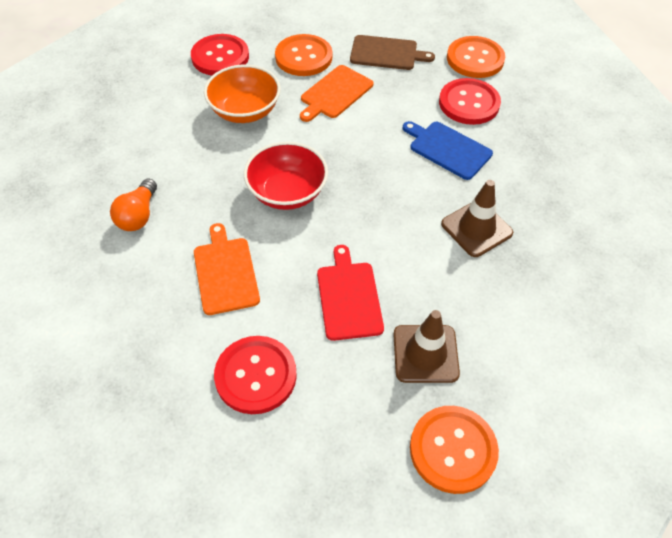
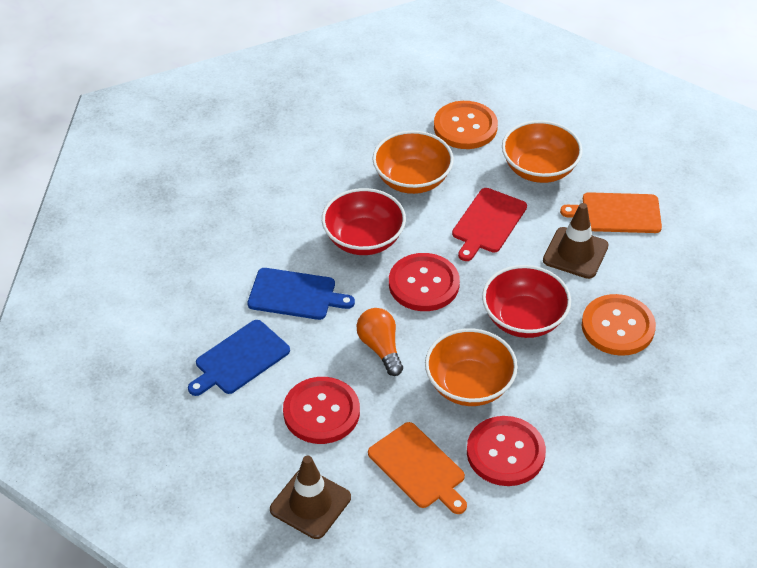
blue cutting board: [403,121,493,180] = 1 -> [188,320,290,396] [247,268,355,320] = 2
brown cutting board: [350,35,435,70] = 1 -> none = 0
orange bowl: [204,64,281,123] = 1 -> [372,131,454,194] [425,328,518,406] [502,120,583,183] = 3
orange button: [275,34,332,76] [410,406,499,494] [447,36,505,78] = 3 -> [434,101,498,149] [582,294,656,356] = 2
red bowl: [244,142,328,210] = 1 -> [322,188,406,255] [482,265,571,338] = 2

